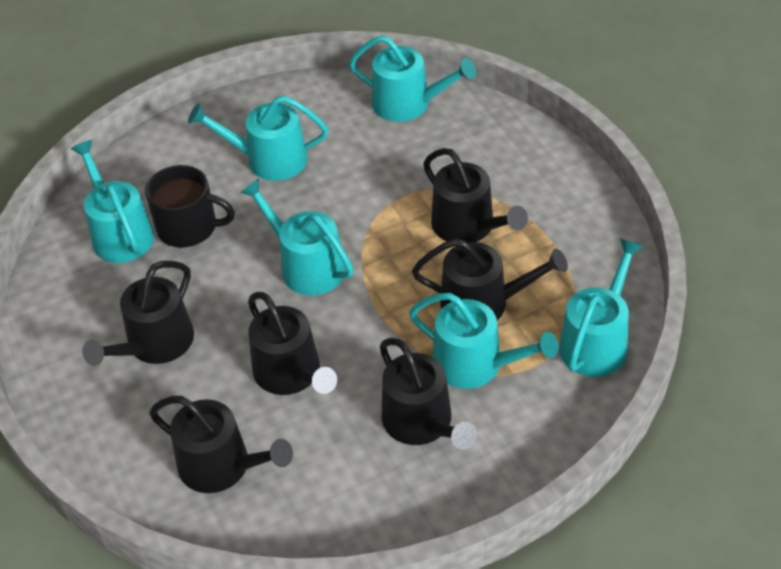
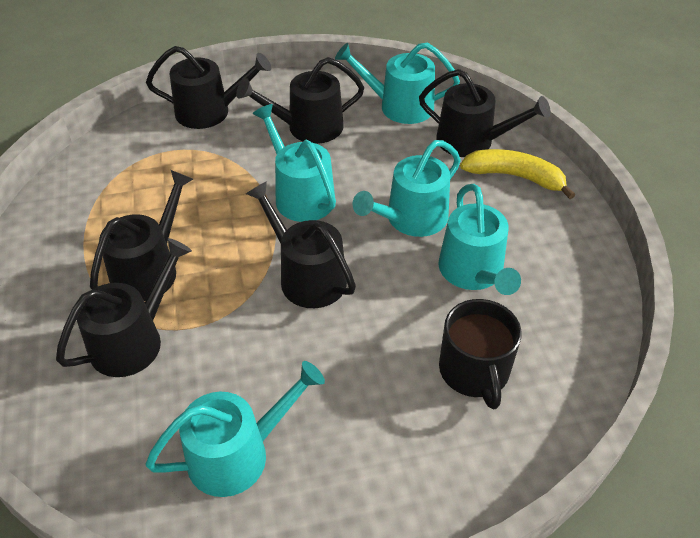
turquoise watering can: [71,140,154,263] [188,96,328,181] [240,178,354,296] [349,35,476,122] [409,293,558,389] [559,238,644,377] = 6 -> [145,361,325,497] [253,104,336,222] [335,42,460,124] [353,140,461,237] [438,184,521,295] = 5
yellow banana: none = 0 -> [460,149,575,199] = 1

